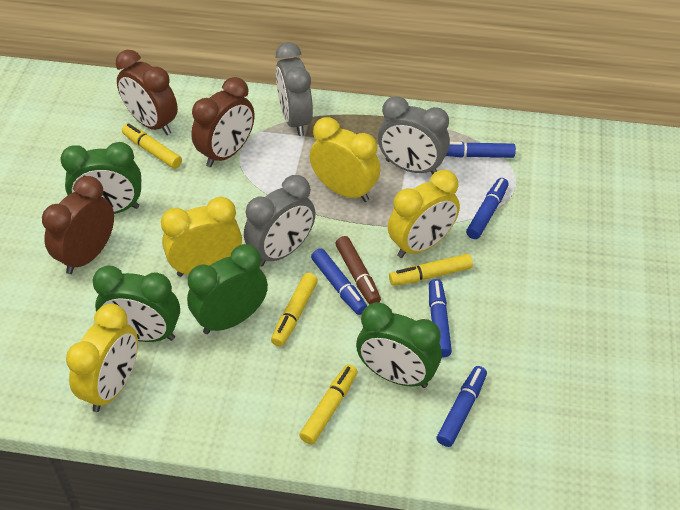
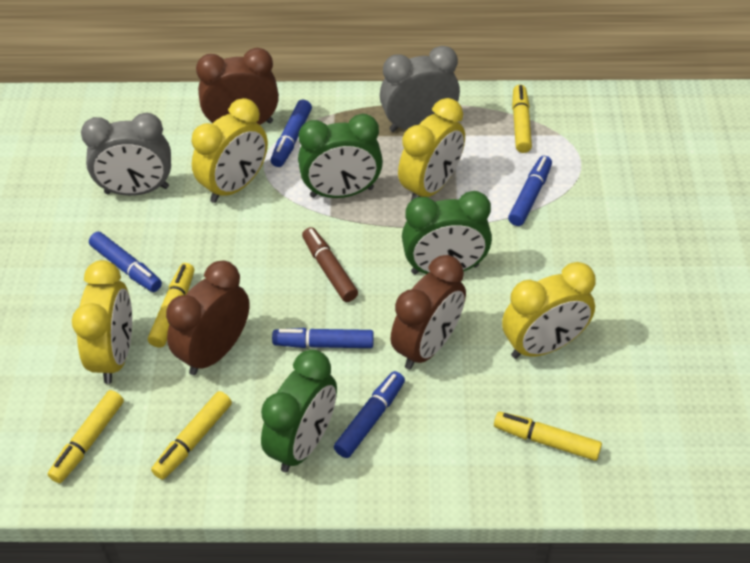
green clock: [60,142,141,214] [92,266,180,342] [187,244,268,334] [356,302,442,388] = 4 -> [261,350,337,472] [298,114,383,198] [402,191,492,274] = 3
grey clock: [244,175,316,267] [276,42,313,136] [378,96,450,174] = 3 -> [81,113,171,196] [380,46,460,132] = 2
yellow marker: [122,123,182,169] [271,273,318,347] [299,364,358,444] [389,254,473,286] = 4 -> [48,390,124,483] [148,263,194,348] [151,391,232,480] [494,412,602,461] [512,85,532,153] = 5

